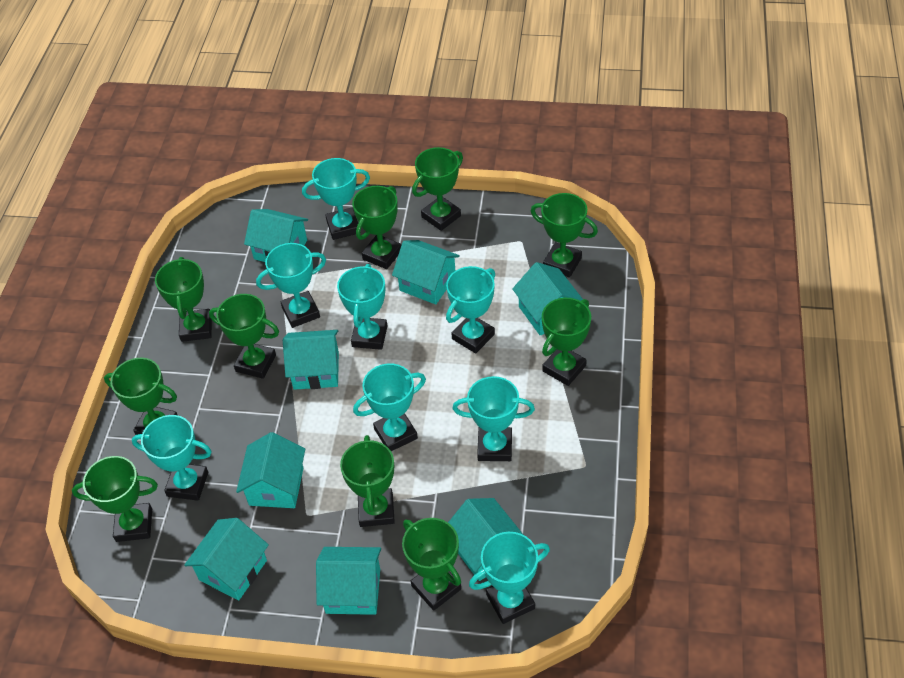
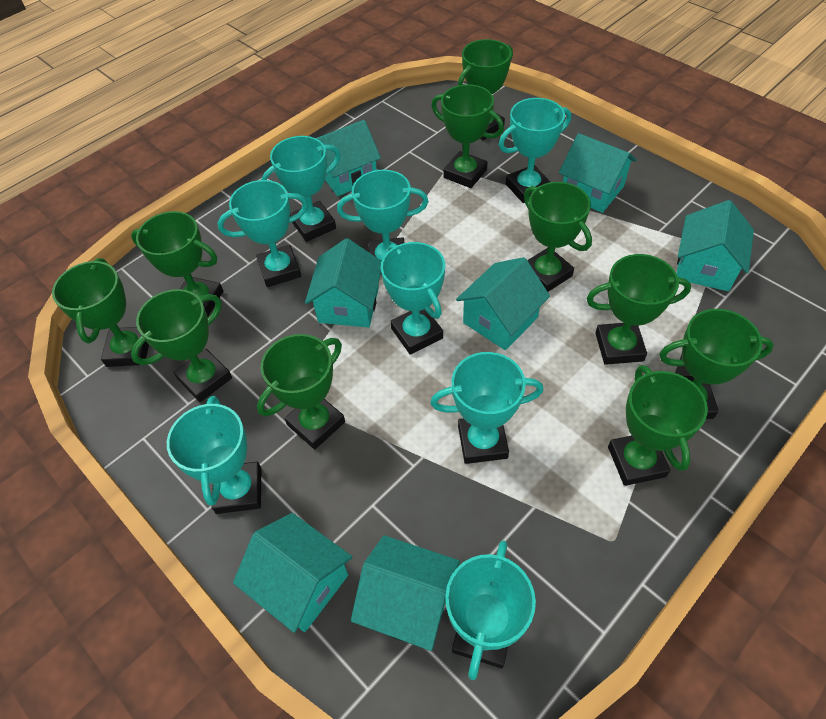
turquoise house: [184,518,269,601] [236,432,305,508] [244,209,308,262] [283,330,339,390] [316,547,381,615] [392,240,460,304] [448,498,523,581] [512,262,583,335] = 8 -> [233,513,352,633] [305,238,382,327] [316,120,381,196] [351,535,460,651] [456,257,550,350] [559,133,637,213] [676,200,754,291] = 7

